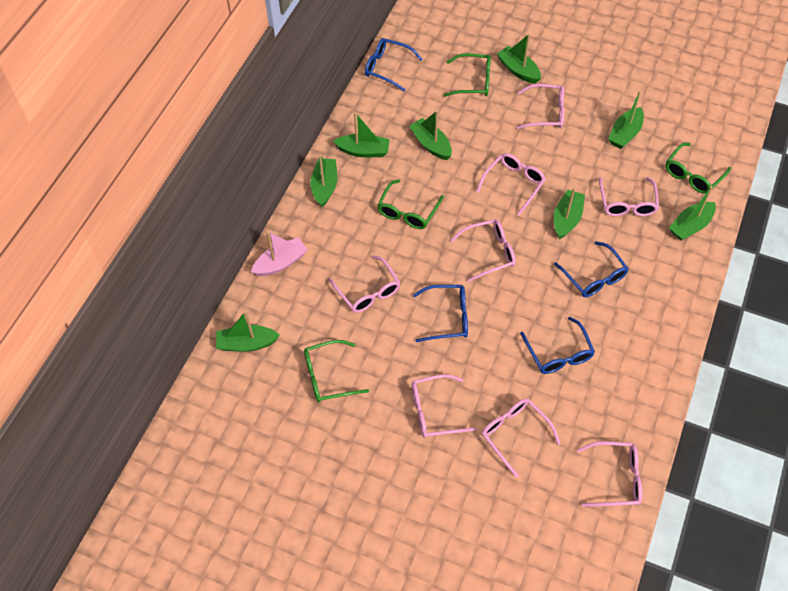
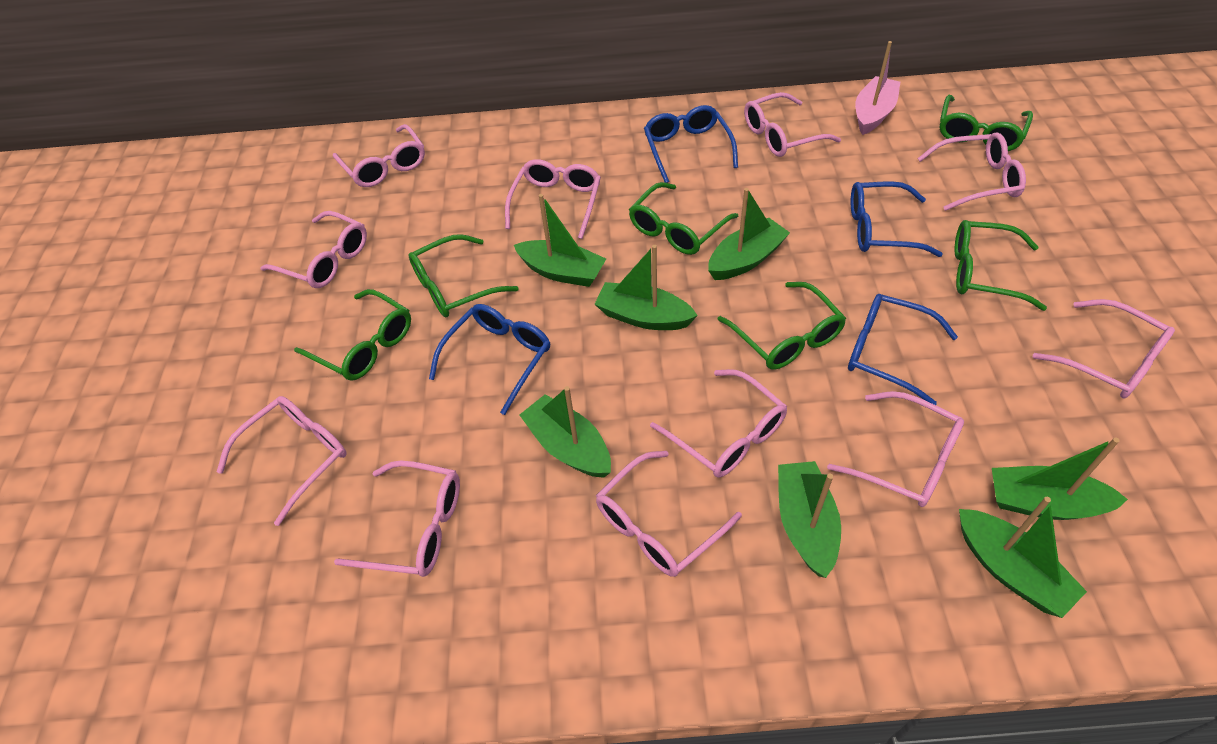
green boat: [216,311,280,352] [311,155,337,207] [333,112,390,157] [409,110,452,160] [497,34,541,84] [554,188,585,239] [608,91,644,149] [669,186,716,241] = 8 -> [514,194,606,287] [520,386,611,478] [595,245,698,330] [708,188,790,280] [778,461,841,578] [959,497,1087,618] [992,437,1128,520] = 7
green glasses: [304,340,369,402] [377,179,444,229] [443,53,491,97] [665,143,731,194] = 4 -> [294,289,411,381] [409,234,519,317] [629,182,738,255] [717,282,846,370] [939,95,1033,151] [955,220,1047,311] = 6
pink glasses: [329,255,401,313] [411,374,476,438] [451,219,516,282] [476,153,546,215] [482,398,561,478] [517,84,564,129] [577,441,642,507] [599,177,659,216] = 8 -> [217,396,347,526] [260,211,367,288] [333,124,425,187] [334,461,460,577] [505,159,601,239] [596,451,742,577] [650,369,787,478] [744,92,841,157] [827,391,964,507] [917,132,1026,211] [1033,299,1175,399] = 11

